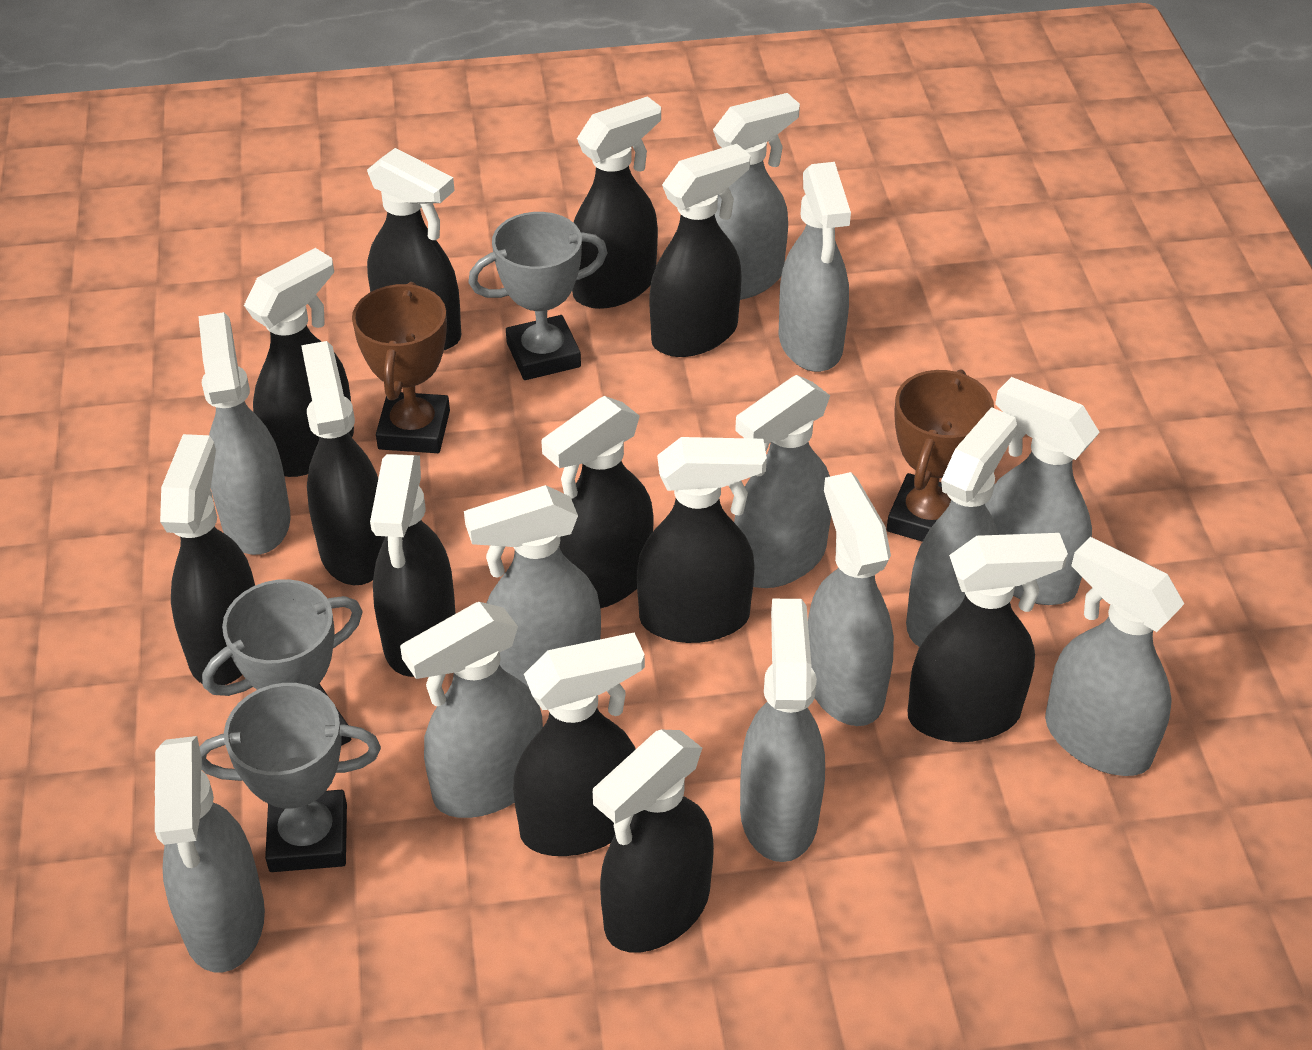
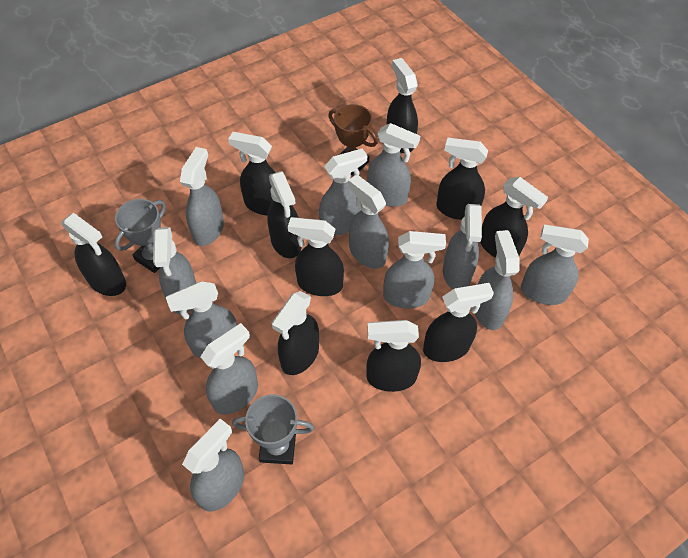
black spray bottle: [160,434,255,685] [244,248,354,477] [301,341,386,585] [367,148,461,350] [370,454,456,677] [513,633,645,856] [541,396,653,609] [572,96,661,309] [593,730,714,953] [637,437,767,643] [649,144,750,357] [908,533,1068,742] = 12 -> [61,213,126,296] [228,132,276,215] [267,171,301,258] [272,291,319,375] [288,217,344,296] [366,320,421,392] [387,58,418,153] [423,283,494,362] [436,137,488,220] [480,177,548,258] = 10
brown trophy: [352,282,450,453] [887,369,994,542] = 2 -> [328,104,378,176] = 1
grey trophy: [199,683,381,872] [202,579,363,746] [468,212,607,380] = 3 -> [115,199,166,273] [232,394,314,464] = 2

